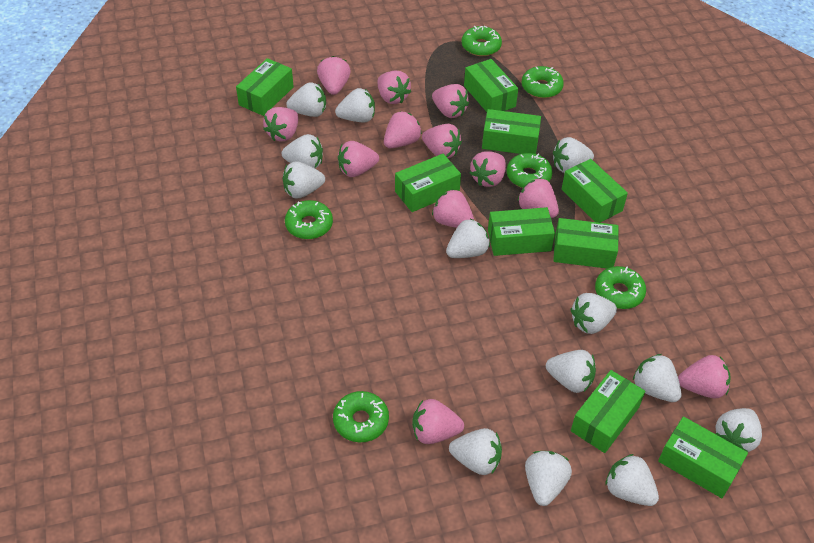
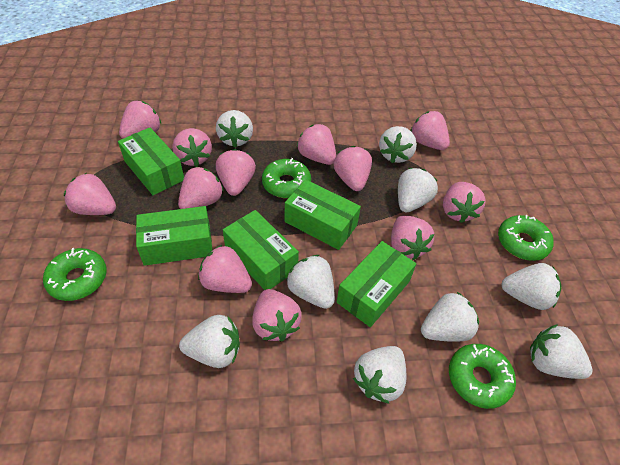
green box: [236,58,294,116] [395,154,461,212] [464,59,518,112] [482,109,541,154] [488,207,555,256] [553,218,619,269] [562,159,628,223] [571,370,645,453] [658,416,748,498] = 9 -> [118,127,184,195] [136,206,212,266] [223,210,299,290] [285,180,361,250] [337,241,416,327] = 5
green donut: [285,200,333,239] [333,391,389,442] [462,26,502,56] [507,153,552,188] [522,66,564,98] [595,266,646,309] = 6 -> [43,248,107,301] [262,158,311,198] [449,344,516,409] [498,215,554,261] = 4
white strawberry: [282,134,323,169] [283,161,325,198] [286,82,326,117] [335,88,375,122] [446,219,490,258] [449,428,502,475] [525,451,572,506] [546,350,596,393] [553,137,594,173] [570,293,617,334] [605,454,659,506] [633,354,682,402] [716,408,762,452] = 13 -> [179,315,240,368] [216,110,253,147] [287,255,335,309] [353,346,406,404] [379,126,417,163] [398,168,438,212] [421,292,479,342] [501,263,561,310] [530,324,592,379] = 9

